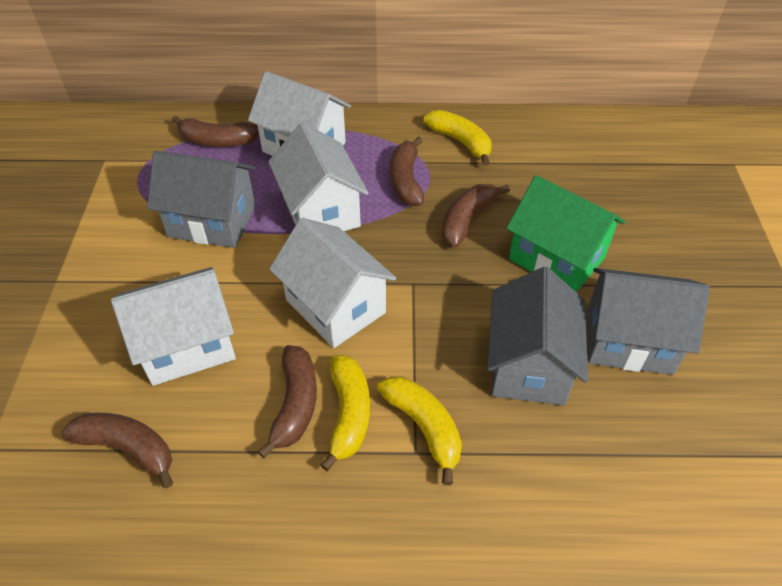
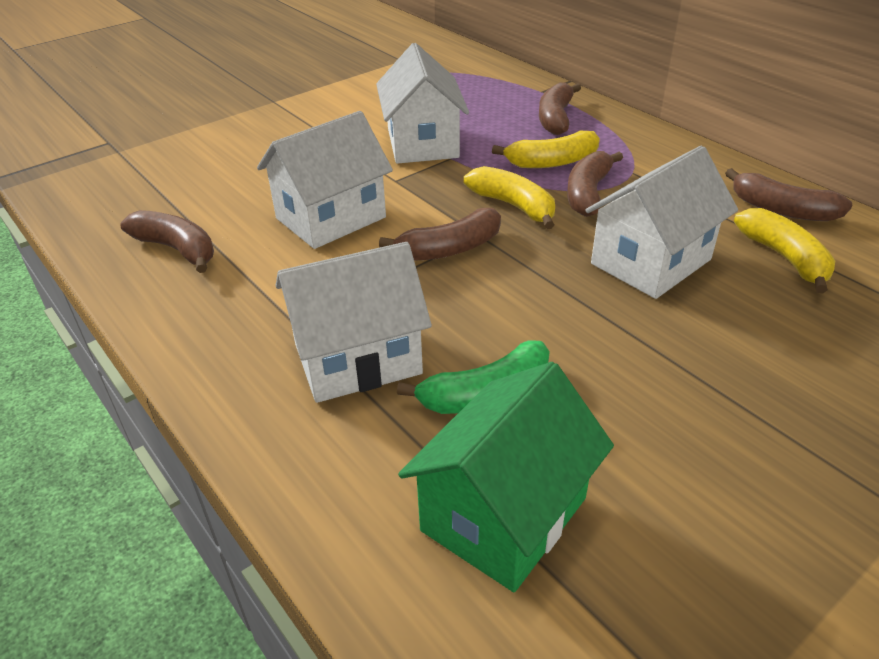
green banana: none = 0 -> [397,341,550,414] = 1
grey house: [147,151,255,248] [487,267,588,405] [587,268,710,375] = 3 -> none = 0

